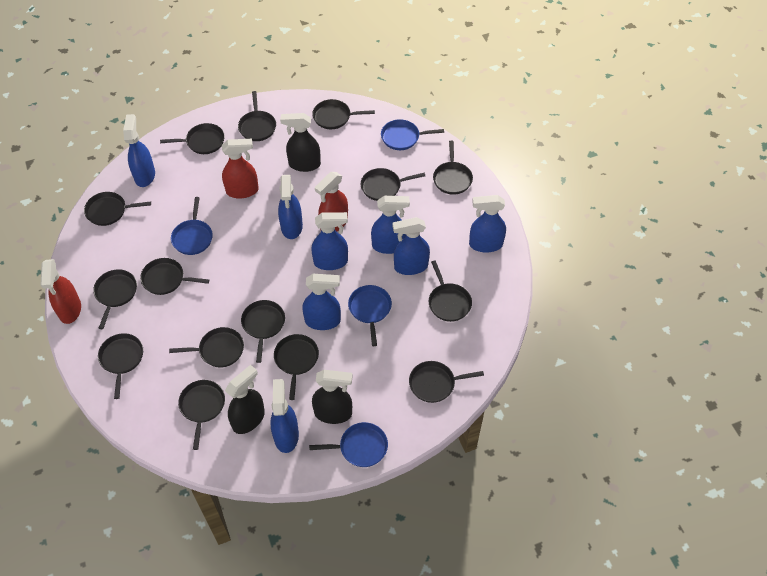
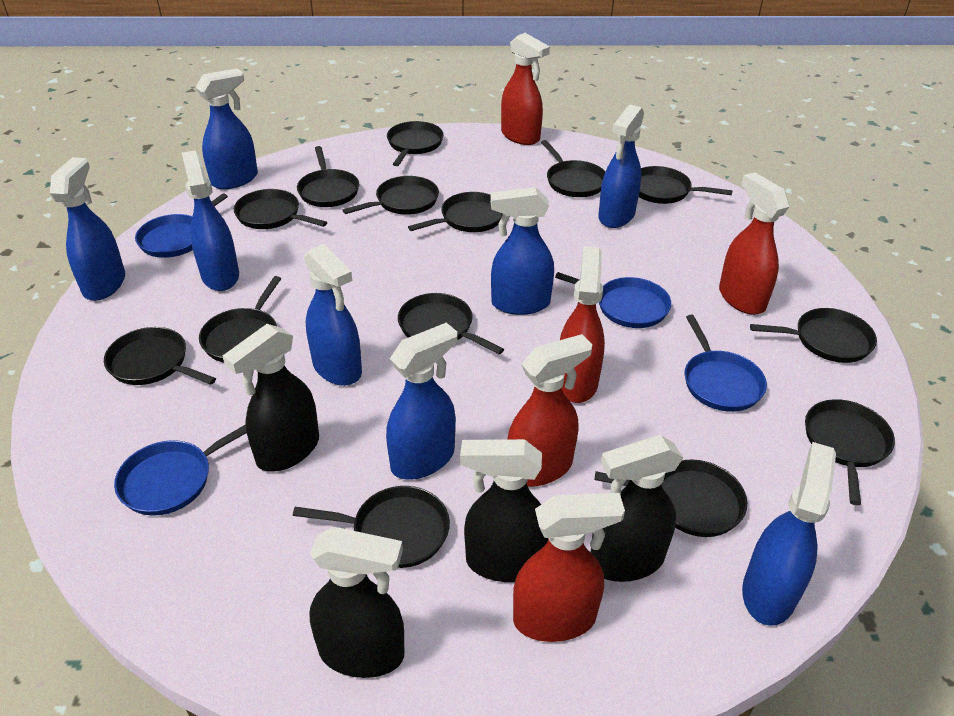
black pan: [84,192,151,226] [93,269,137,329] [98,333,143,399] [140,258,209,295] [160,123,225,154] [169,327,244,368] [178,380,225,450] [238,91,276,141] [241,300,285,363] [274,334,319,400] [312,99,375,129] [361,168,425,201] [409,361,484,403] [429,260,472,322] [433,141,473,195] = 15 -> [104,327,216,385] [199,276,281,363] [234,189,327,229] [293,486,450,568] [297,146,359,207] [343,176,439,215] [387,121,444,166] [398,293,504,354] [408,192,503,232] [541,140,605,197] [595,460,747,537] [639,166,733,204] [750,308,877,363] [805,399,895,505] = 14
black spray bottle: [225,365,265,434] [280,113,321,172] [312,370,352,424] = 3 -> [223,324,319,472] [309,527,405,678] [460,439,549,582] [591,435,683,582] = 4
red spray bottle: [41,259,81,324] [222,139,259,199] [315,172,348,232] = 3 -> [501,33,550,145] [507,334,592,487] [513,493,625,642] [560,246,605,403] [719,172,789,315] = 5

